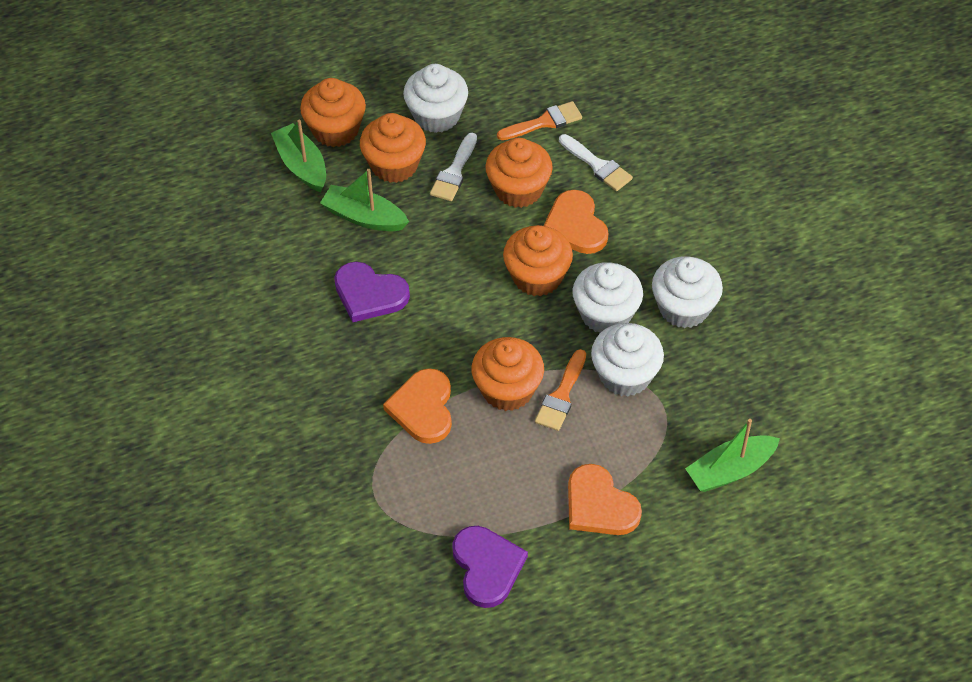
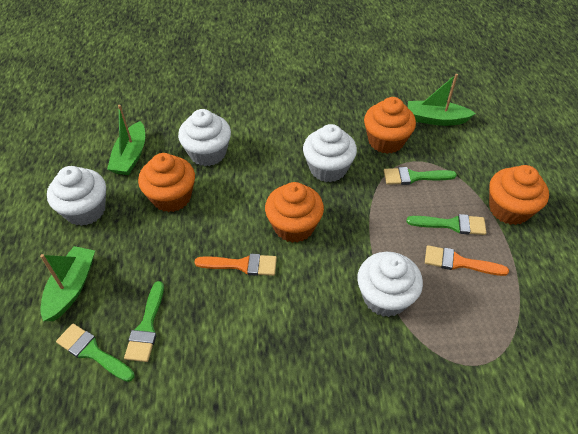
green brush: none = 0 -> [56,323,135,382] [124,281,164,362] [384,167,457,185] [407,214,486,235] = 4
orange cupcake: [300,78,366,147] [360,113,426,183] [471,337,544,411] [485,138,553,208] [503,225,573,296] = 5 -> [138,153,195,212] [265,182,324,243] [364,97,416,154] [489,165,549,225] = 4
orange heart: [383,368,452,444] [543,190,608,254] [568,464,642,535] = 3 -> none = 0
purple heart: [334,262,410,322] [452,526,528,608] = 2 -> none = 0
white brush: [430,133,477,201] [559,134,633,191] = 2 -> none = 0

